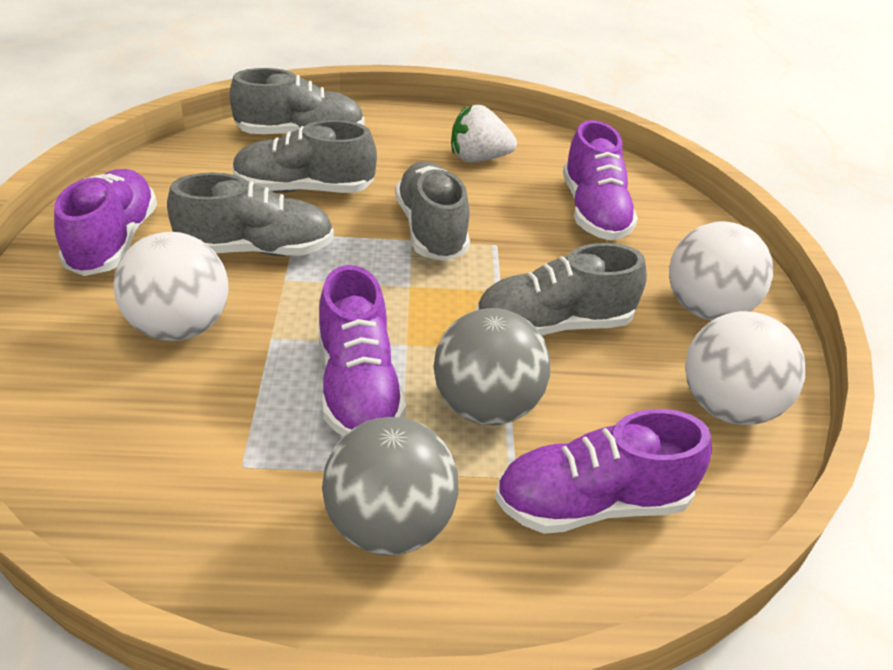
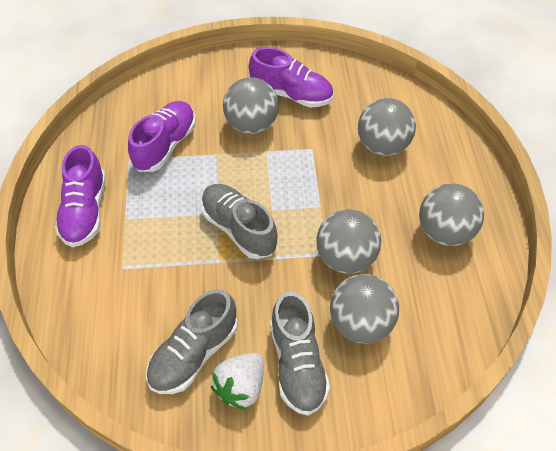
grey ball: [322,417,459,555] [433,308,550,425] = 2 -> [223,77,279,134] [316,209,381,274] [330,274,399,344] [358,98,416,156] [419,183,484,246] = 5
grey shoe: [167,173,334,256] [229,68,364,134] [232,120,377,193] [395,162,470,261] [476,243,647,336] = 5 -> [146,290,238,394] [201,184,278,259] [270,292,330,416] = 3
purple shoe: [54,169,157,276] [318,265,406,436] [495,409,712,534] [563,120,638,241] = 4 -> [55,145,106,247] [128,101,196,172] [249,47,333,108] = 3
white ball: [114,232,229,341] [669,221,773,320] [685,311,806,425] = 3 -> none = 0

